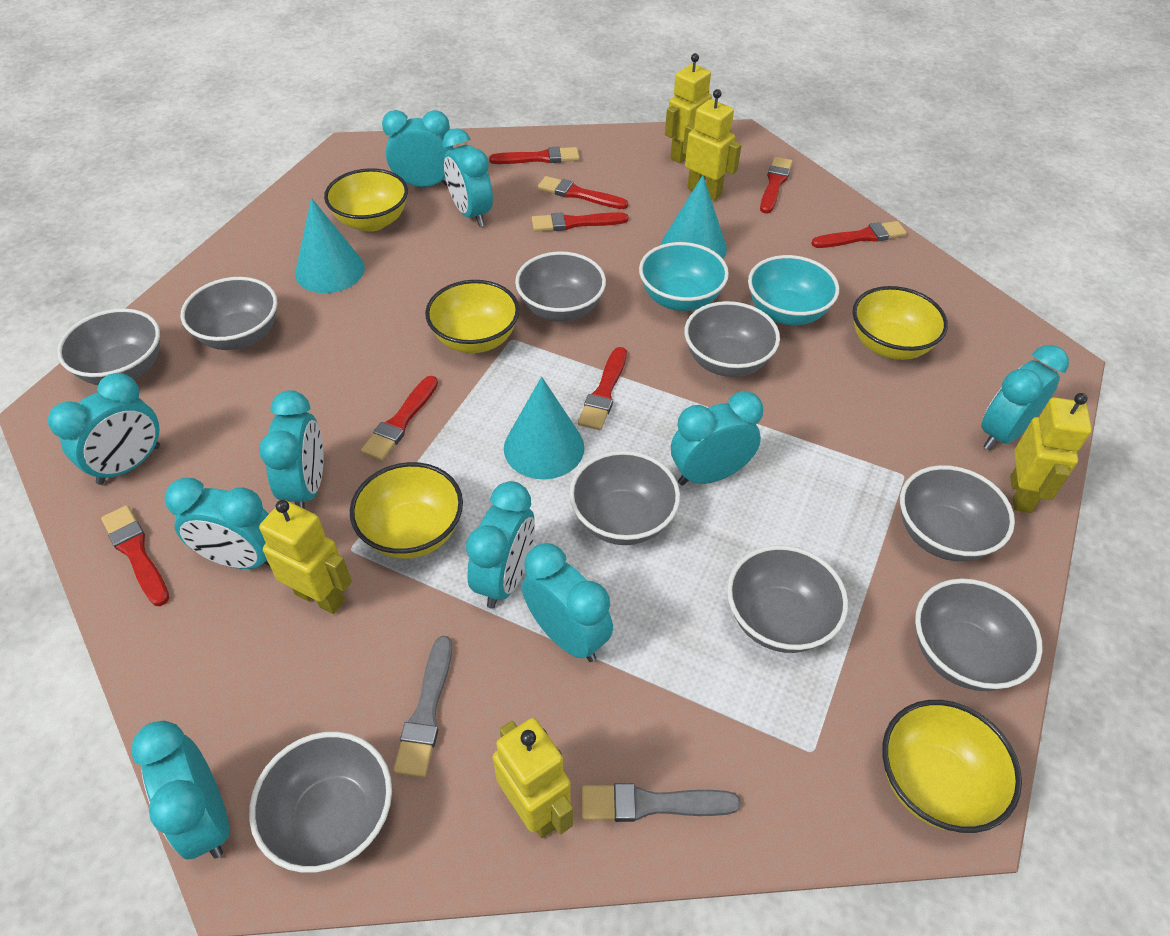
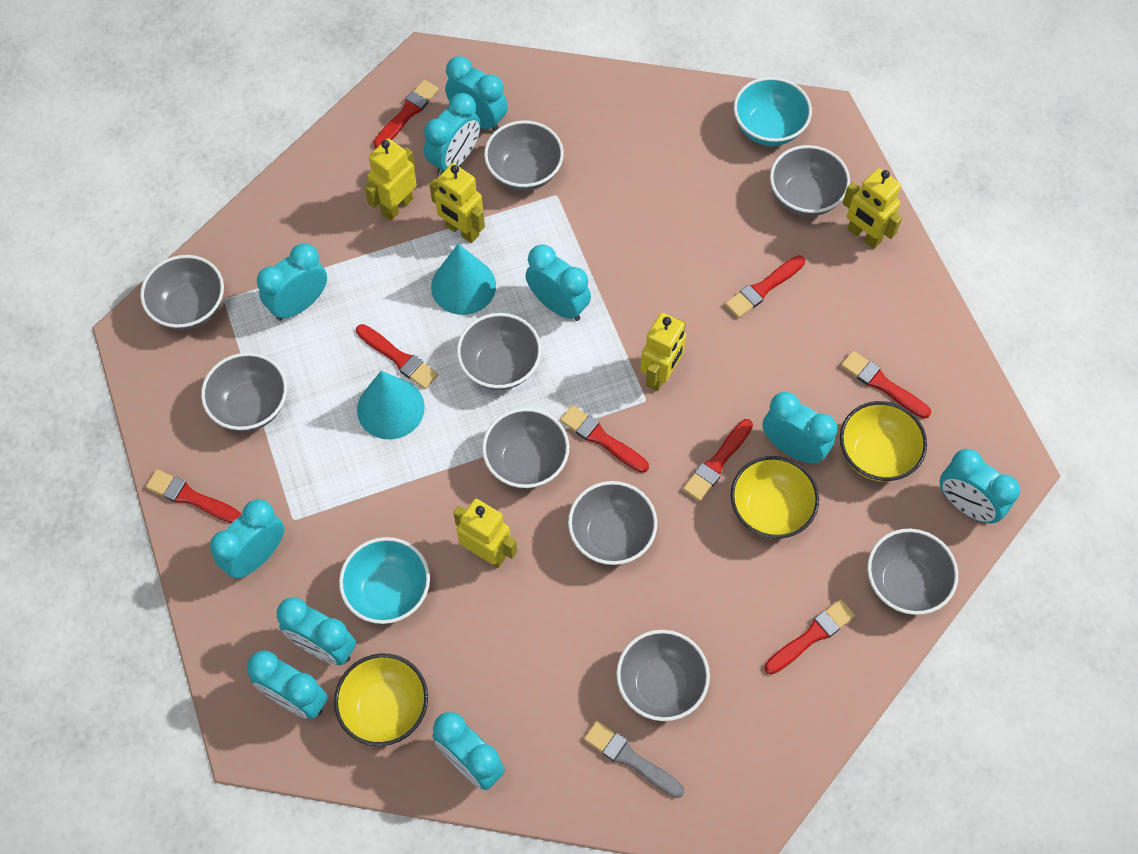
grey brush: [393,636,452,778] [582,783,741,822] = 2 -> [584,721,684,798] = 1
turquoise cone: [295,198,365,293] [504,377,584,479] [661,175,727,259] = 3 -> [357,371,425,439] [431,244,496,315] = 2
yellow bowl: [324,168,408,232] [350,462,463,559] [425,280,519,353] [852,286,948,360] [882,700,1022,833] = 5 -> [334,653,428,746] [730,456,819,539] [840,401,927,482] = 3

